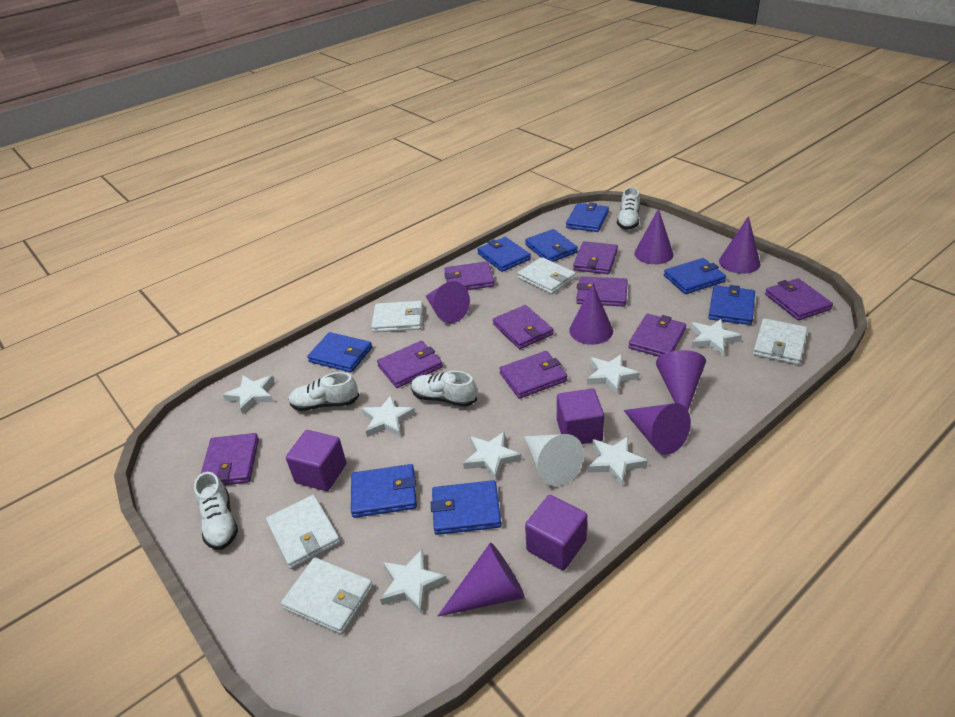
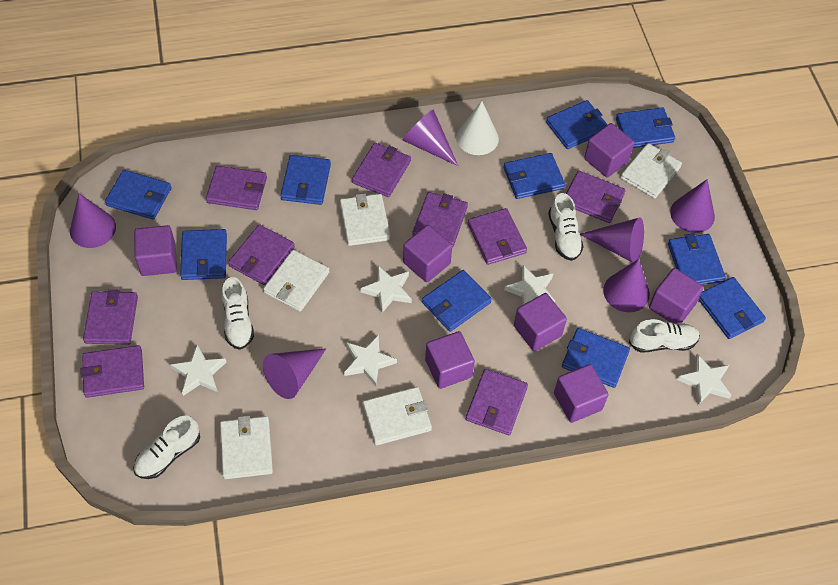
blue wallet: [307,332,372,373] [351,464,417,518] [431,480,501,535] [477,237,531,272] [525,229,578,262] [566,203,609,232] [664,258,726,294] [708,285,755,325] = 8 -> [105,170,172,220] [180,229,227,280] [280,155,331,205] [422,270,492,332] [503,153,565,199] [546,100,608,149] [562,328,630,388] [616,107,675,148] [668,233,726,285] [698,277,766,339] = 10
purple cone: [426,281,470,323] [438,543,525,616] [569,284,613,345] [623,403,691,455] [634,209,674,264] [656,350,706,410] [719,216,761,274] = 7 -> [70,193,116,248] [263,348,326,399] [403,109,458,166] [580,218,644,263] [603,259,650,312] [670,179,715,233] = 6
purple cube: [286,430,347,491] [525,495,587,571] [557,389,604,444] = 3 -> [134,225,177,276] [403,225,452,283] [425,331,475,389] [514,293,567,351] [554,364,609,423] [584,123,635,178] [649,268,704,323] = 7
white star: [223,375,274,414] [362,395,415,437] [380,549,447,614] [463,431,522,480] [587,354,639,394] [588,436,648,486] [691,319,742,356] = 7 -> [171,345,227,396] [344,335,397,386] [361,266,412,313] [504,265,555,305] [677,354,732,405] = 5

